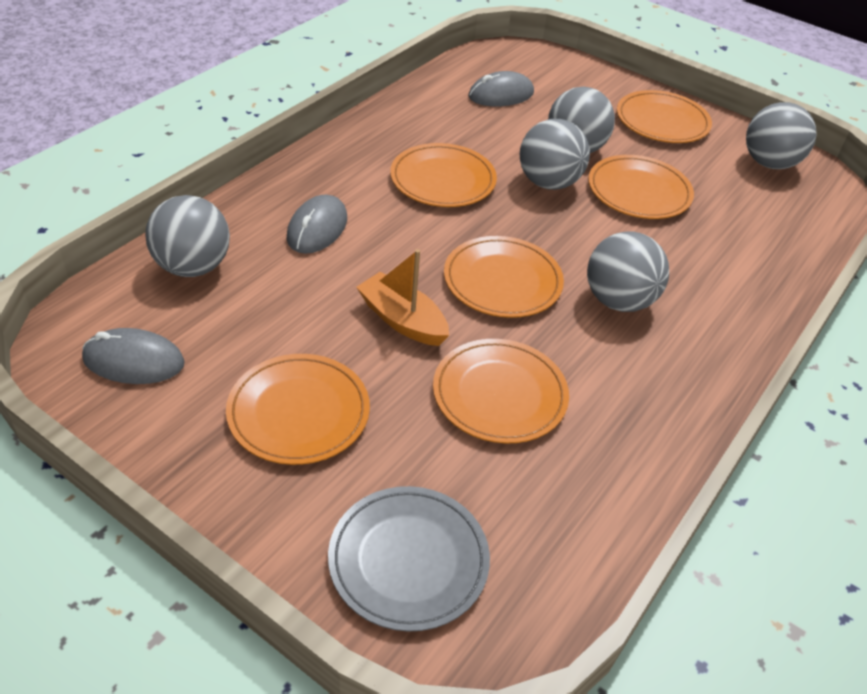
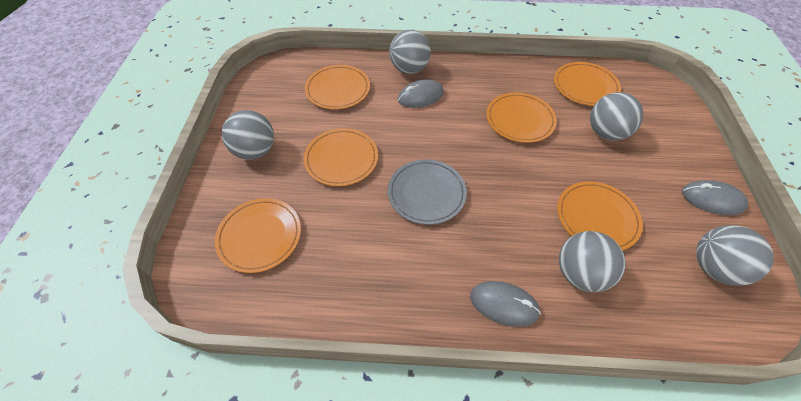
orange boat: [356,249,449,346] = 1 -> none = 0

